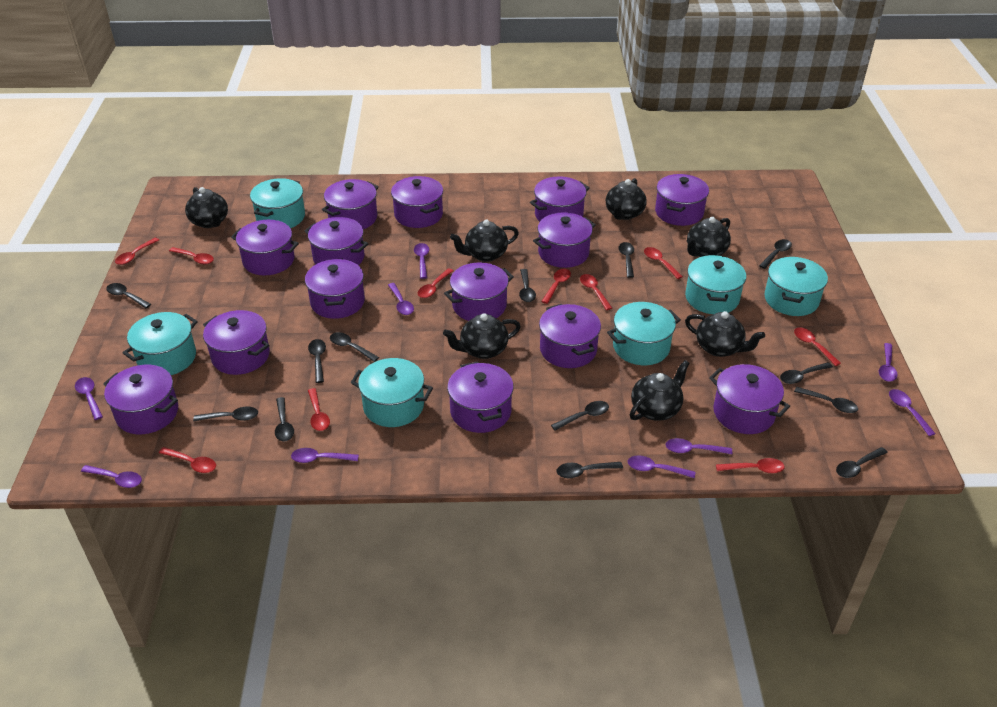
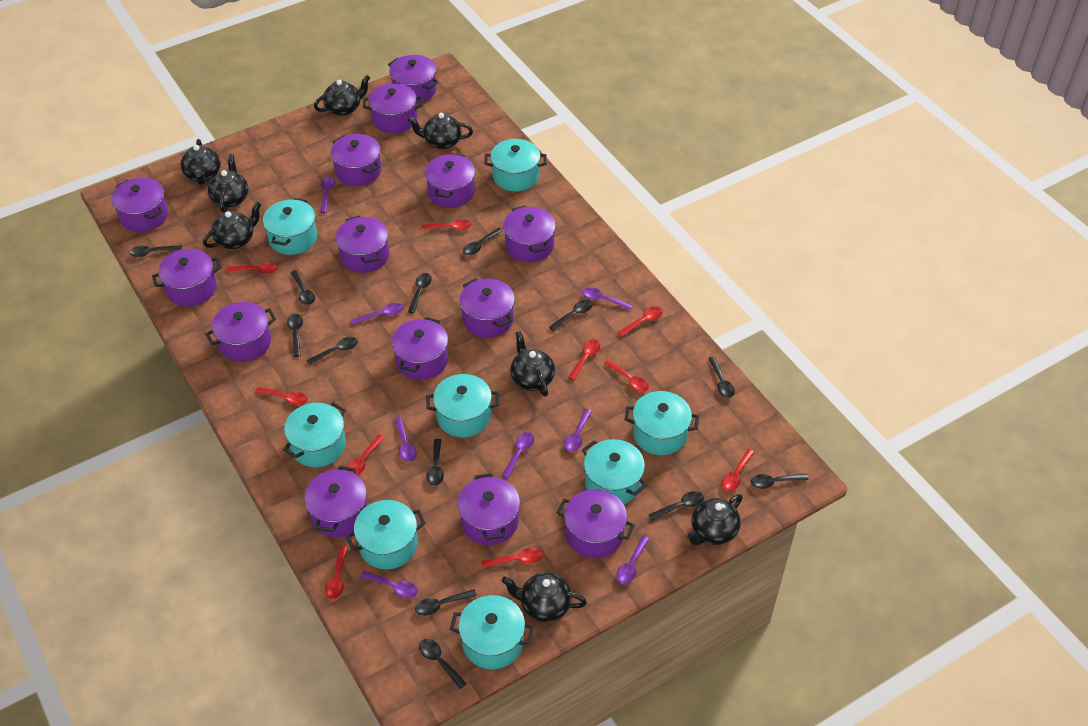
black teapot: [185,187,228,228] [443,313,521,359] [450,219,519,262] [606,178,647,220] [630,360,690,421] [685,311,765,357] [687,217,731,257] = 7 -> [181,139,221,185] [203,202,261,249] [208,154,249,213] [314,75,370,116] [408,113,473,149] [502,572,587,622] [510,331,555,397] [687,494,743,545] = 8
purple spoon: [75,377,103,420] [81,465,142,488] [291,448,359,463] [388,283,414,315] [414,243,429,279] [628,455,695,478] [665,438,732,454] [879,343,897,382] [889,389,935,436] = 9 -> [320,176,335,213] [351,303,403,325] [360,571,418,598] [395,418,417,462] [502,432,534,479] [564,409,592,452] [582,287,633,310] [616,536,650,584] = 8
turquoise pot: [123,312,198,375] [250,178,305,228] [351,358,433,427] [607,302,681,365] [685,255,746,314] [765,257,828,316] = 6 -> [263,198,317,255] [283,402,346,467] [346,500,426,569] [426,374,499,437] [450,595,534,669] [484,139,546,192] [582,439,647,504] [625,391,699,455] = 8

